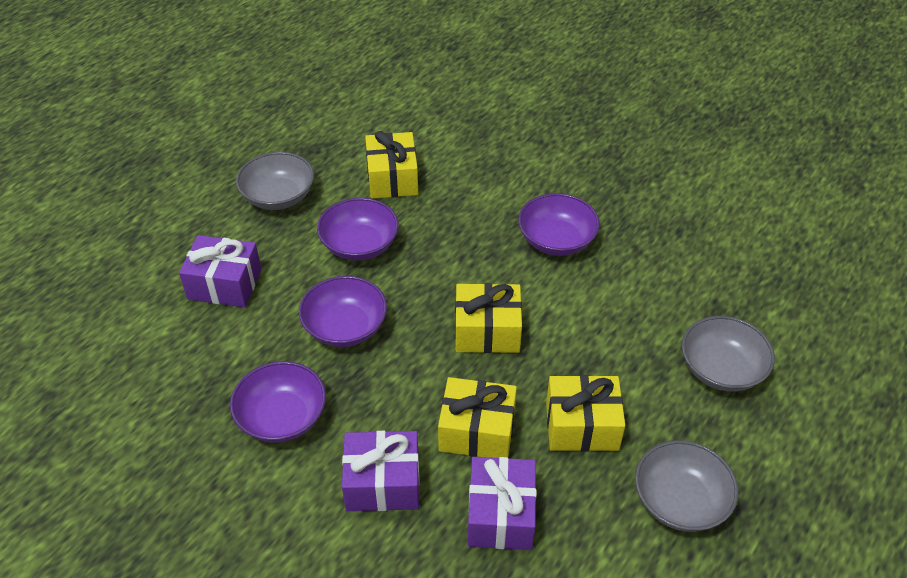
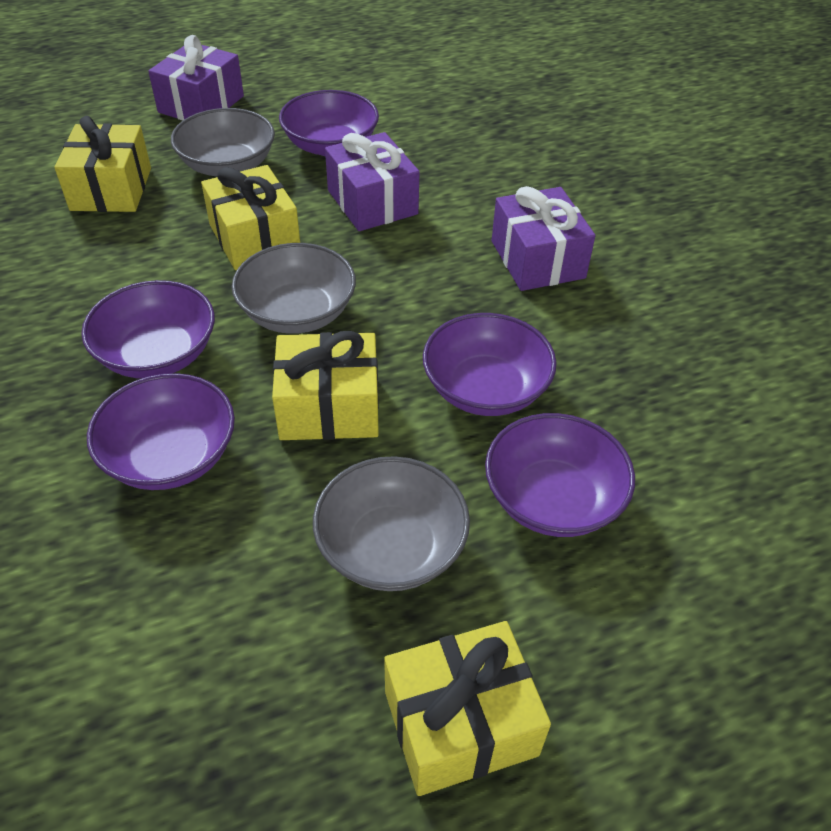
purple bowl: [230,361,326,443] [299,276,387,347] [317,198,399,261] [518,193,600,256] = 4 -> [81,280,215,379] [87,373,235,490] [279,90,379,156] [423,313,557,416] [485,413,635,537] = 5

